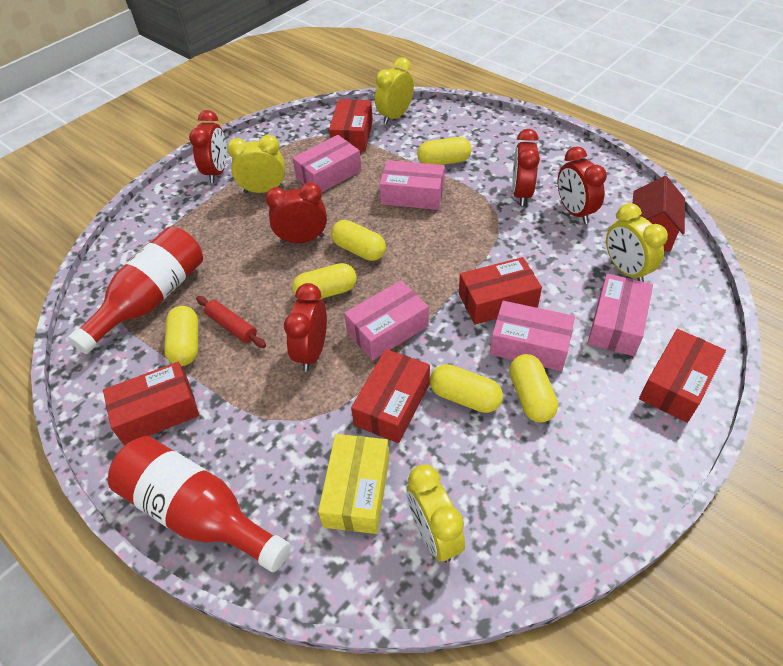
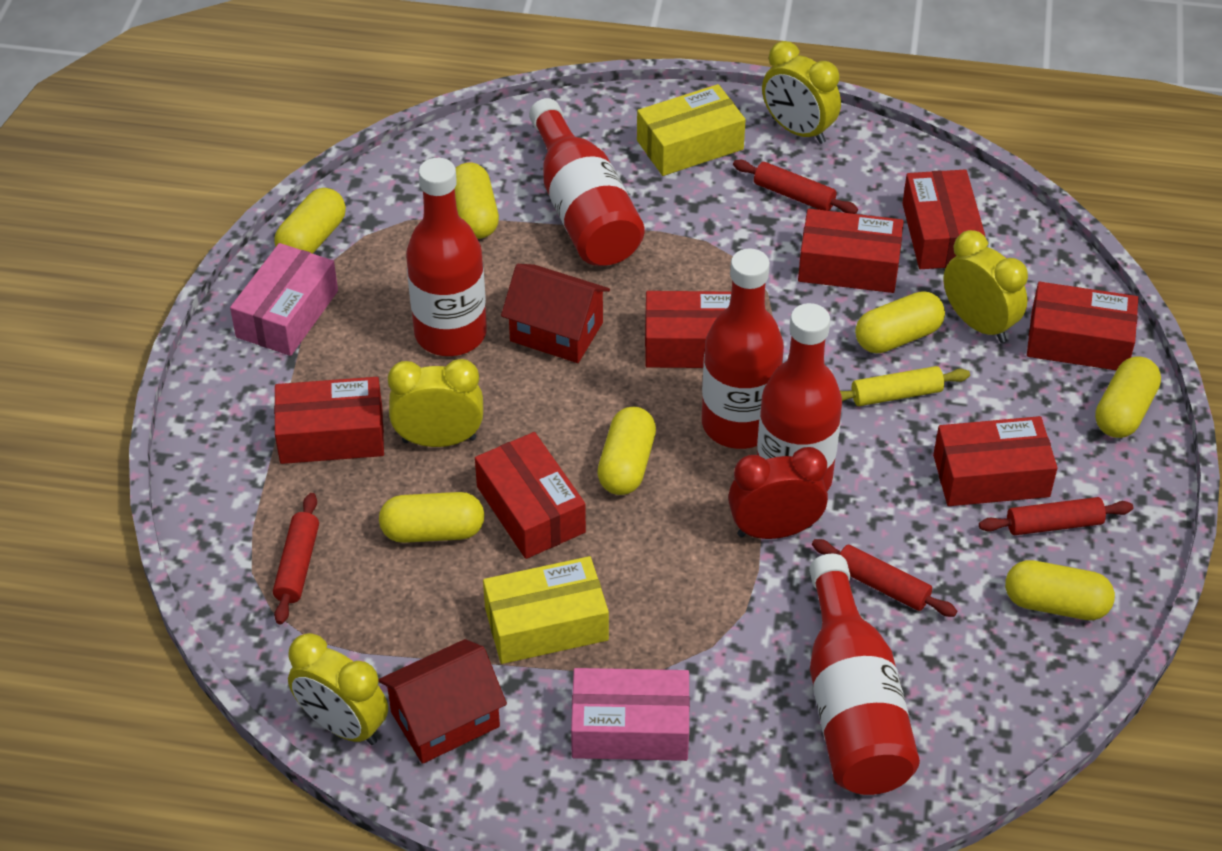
pink box: [293,135,362,192] [344,280,429,360] [380,160,445,210] [490,301,575,371] [588,274,653,356] = 5 -> [230,243,338,356] [571,668,690,761] = 2
red bottle: [68,227,203,354] [108,436,291,572] = 2 -> [406,158,487,356] [529,98,644,266] [702,248,784,449] [757,303,842,491] [809,554,920,795] = 5
red box: [103,362,199,445] [329,99,373,152] [351,349,430,443] [459,257,542,325] [639,329,726,423] = 5 -> [274,377,384,464] [475,432,586,559] [645,291,731,368] [798,209,904,293] [902,169,985,269] [933,416,1058,506] [1027,282,1138,370] = 7
red clock: [189,110,227,183] [265,182,327,244] [284,283,327,371] [512,129,540,206] [558,146,607,224] = 5 -> [728,447,828,539] = 1
red house: [633,176,685,252] = 1 -> [379,639,507,764] [501,264,610,363] = 2
red rolling pin: [196,296,266,348] = 1 -> [273,493,319,625] [733,160,858,214] [812,539,957,617] [979,497,1134,535] = 4
yellow box: [318,434,389,534] = 1 -> [483,556,609,664] [637,84,746,176] = 2
yellow capsule: [164,306,198,366] [292,263,357,299] [331,220,386,261] [417,137,472,165] [430,364,503,413] [509,354,558,423] = 6 -> [274,188,346,254] [379,492,485,543] [455,163,499,239] [597,407,656,495] [855,291,945,353] [1005,560,1115,620] [1095,356,1161,438] = 7
yellow rolling pin: none = 0 -> [840,366,970,406] = 1

